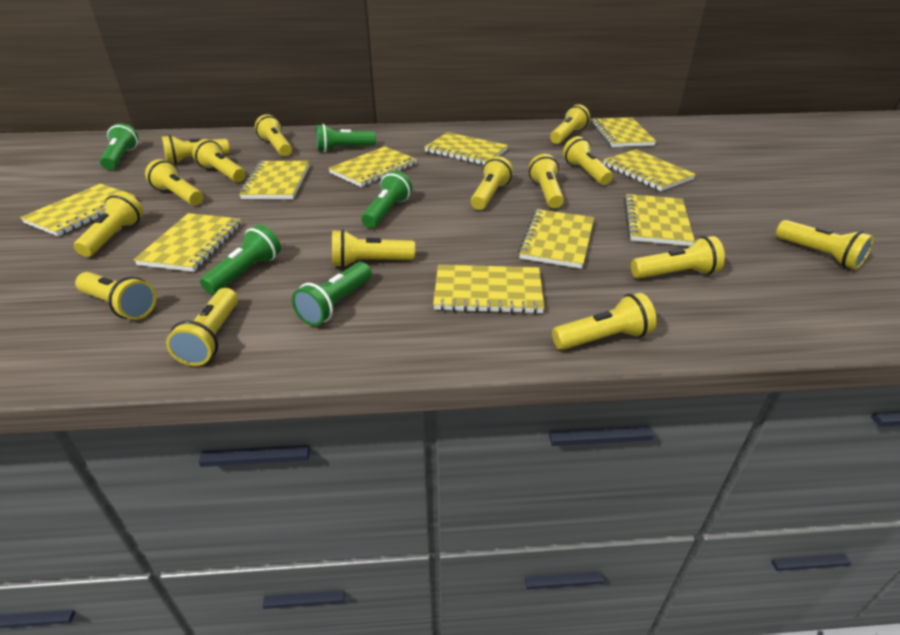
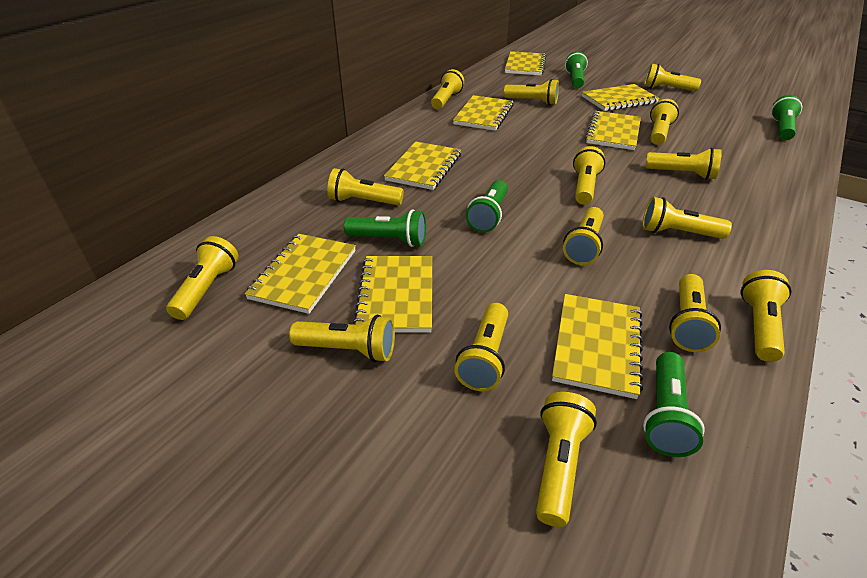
yellow notebook: [20,184,135,236] [134,213,241,272] [239,161,310,199] [328,146,417,187] [424,132,508,165] [433,265,545,314] [518,209,594,269] [592,117,656,147] [603,149,696,191] [624,194,695,246] = 10 -> [244,234,356,314] [353,256,432,333] [384,142,461,190] [453,95,514,131] [505,51,546,76] [552,294,643,399] [582,84,660,111] [585,111,641,150] = 8

